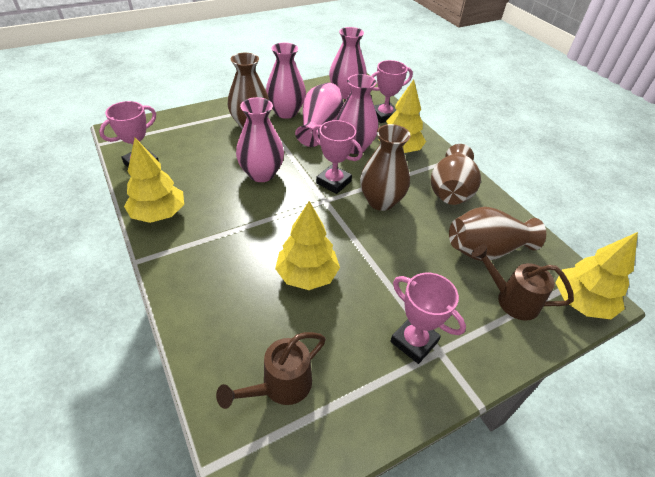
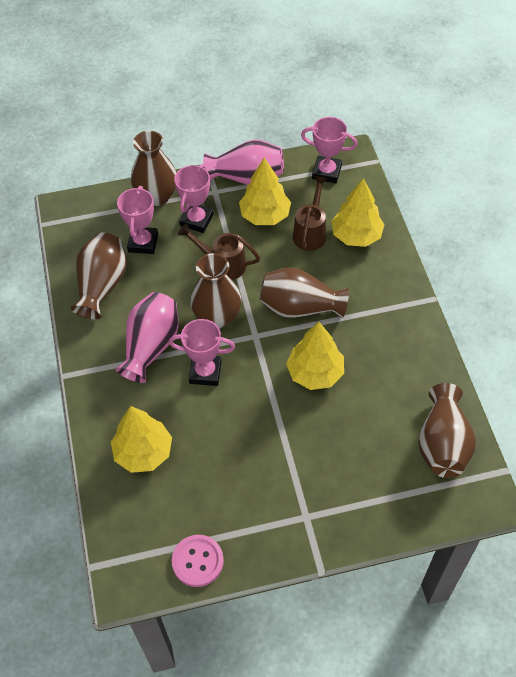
brown vase: [228,53,269,129] [360,124,411,211] [431,144,481,205] [449,207,546,261] = 4 -> [71,232,126,320] [131,131,177,206] [190,253,242,328] [260,267,349,318] [418,383,476,478] = 5
pink button: none = 0 -> [172,535,224,587] = 1
pink vase: [236,97,284,182] [266,42,306,119] [295,83,344,147] [329,27,367,99] [336,74,379,154] = 5 -> [115,292,179,383] [203,140,284,185] = 2

